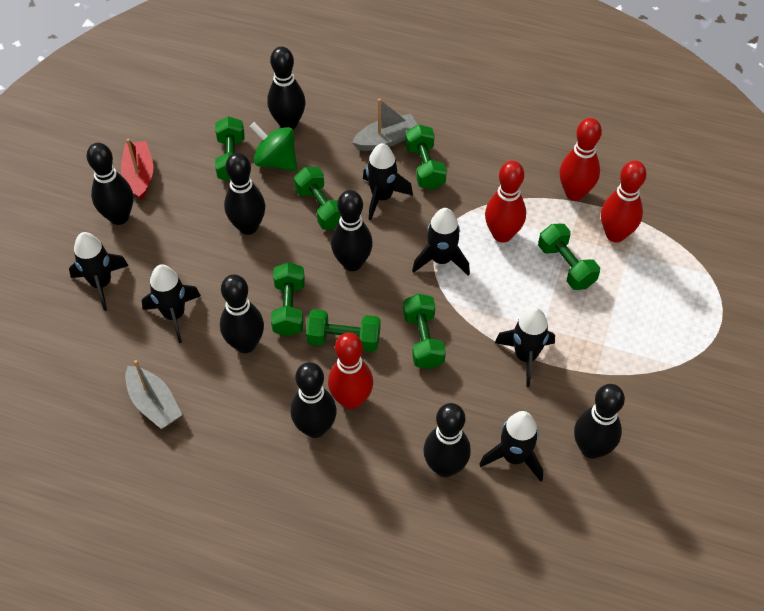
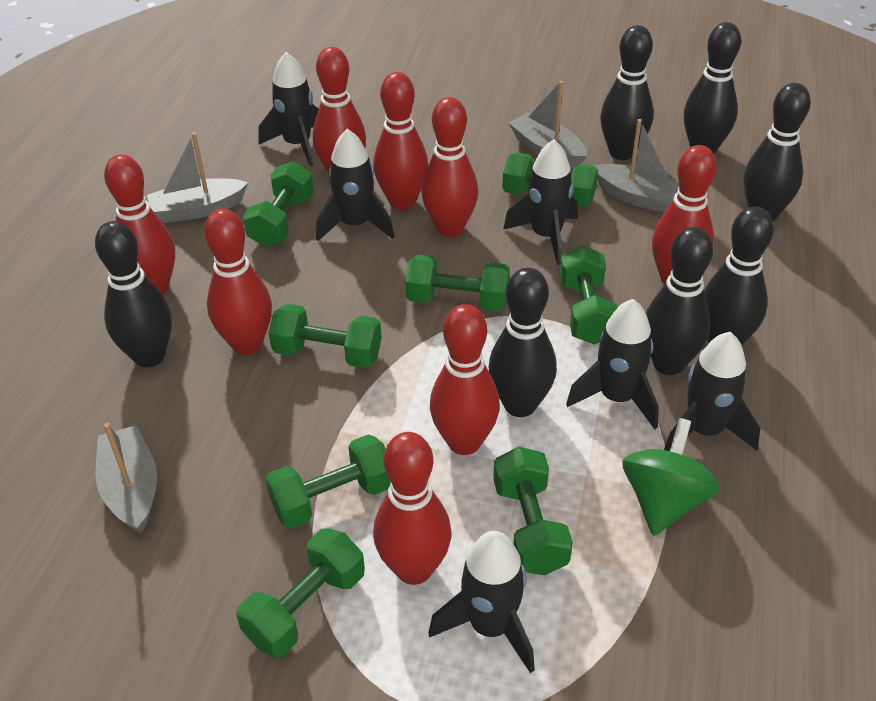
black bowling pin: [87,143,133,225] [220,275,264,353] [224,153,265,235] [267,47,305,129] [291,362,337,438] [331,190,373,271] [423,403,471,477] [574,384,625,459] = 8 -> [95,221,172,368] [489,268,557,417] [600,25,654,160] [646,227,713,375] [684,22,741,154] [704,207,774,345] [744,83,811,221] = 7
green dumbbell: [215,116,244,182] [271,262,305,336] [294,167,341,230] [306,309,380,352] [403,294,446,369] [405,124,447,190] [538,223,600,290] = 7 -> [236,528,365,658] [243,161,314,247] [266,435,391,529] [268,304,382,368] [405,255,510,311] [493,446,573,575] [502,152,598,207] [559,245,617,345] = 8
grey boat: [125,360,182,429] [352,98,418,151] = 2 -> [95,423,157,533] [147,132,248,223] [509,81,587,168] [593,119,679,213] = 4
red boat: [121,139,153,200] = 1 -> none = 0
red bowling pin: [328,333,373,409] [485,161,526,243] [560,118,602,201] [601,161,647,242] = 4 -> [104,154,175,295] [204,209,272,355] [313,47,366,174] [373,72,428,210] [373,432,451,585] [421,97,478,237] [430,304,500,455] [652,145,717,285] = 8

